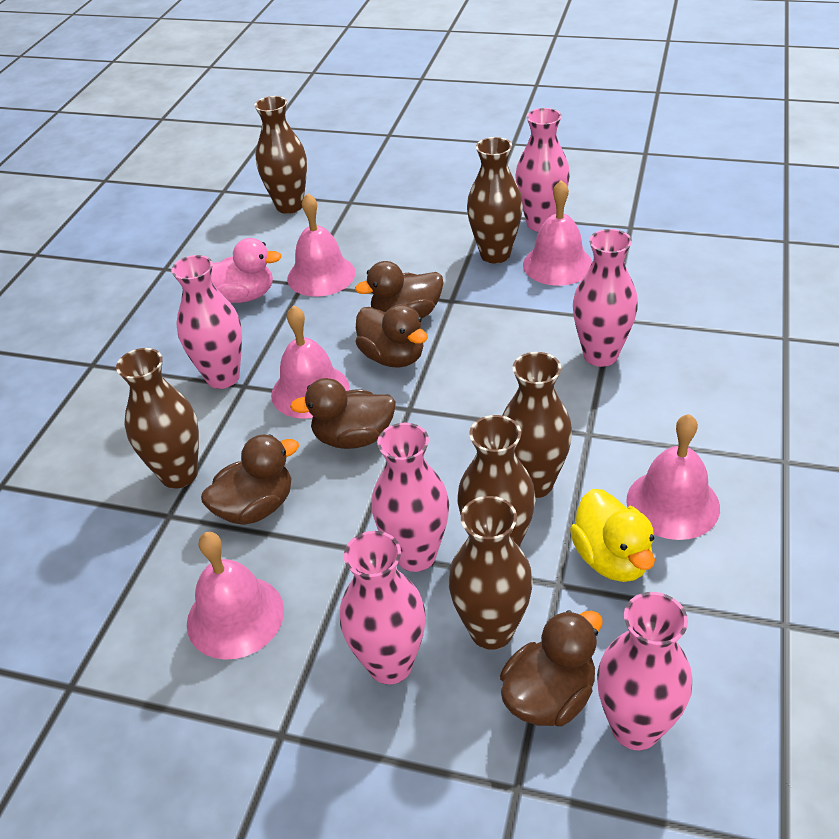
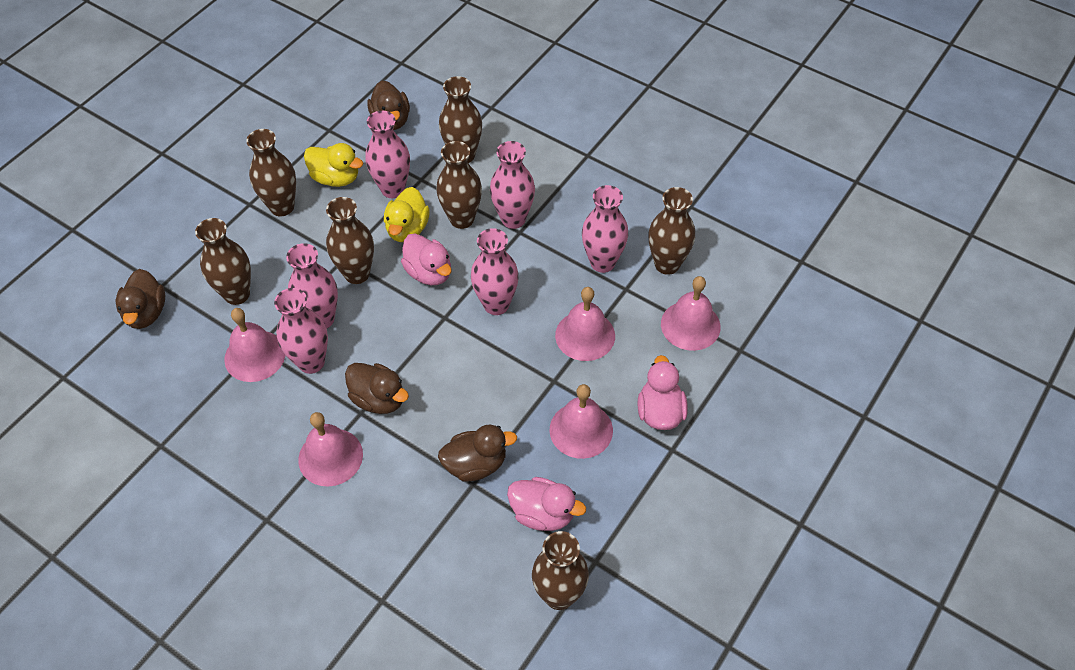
brown duck: [201,434,299,525] [290,378,396,449] [355,261,443,319] [356,304,428,368] [500,610,602,727] = 5 -> [116,269,165,329] [345,363,409,414] [367,81,410,130] [438,425,517,481] = 4
brown vase: [116,348,199,489] [254,96,307,214] [448,496,533,650] [458,415,536,547] [467,137,523,264] [502,352,572,498] = 6 -> [195,218,251,305] [246,129,296,216] [326,197,374,284] [436,141,482,229] [439,76,482,163] [532,531,589,610] [648,187,695,275] = 7
pink duck: [211,238,282,303] = 1 -> [401,233,452,285] [507,477,586,531] [638,355,688,430] = 3
yellow duck: [570,489,655,582] = 1 -> [304,143,363,187] [384,187,430,242] = 2

